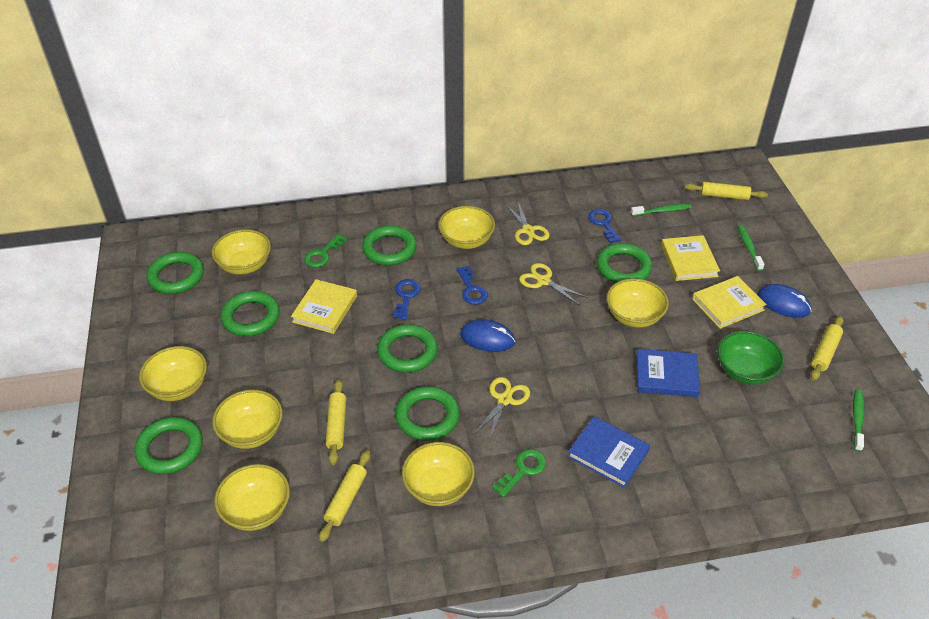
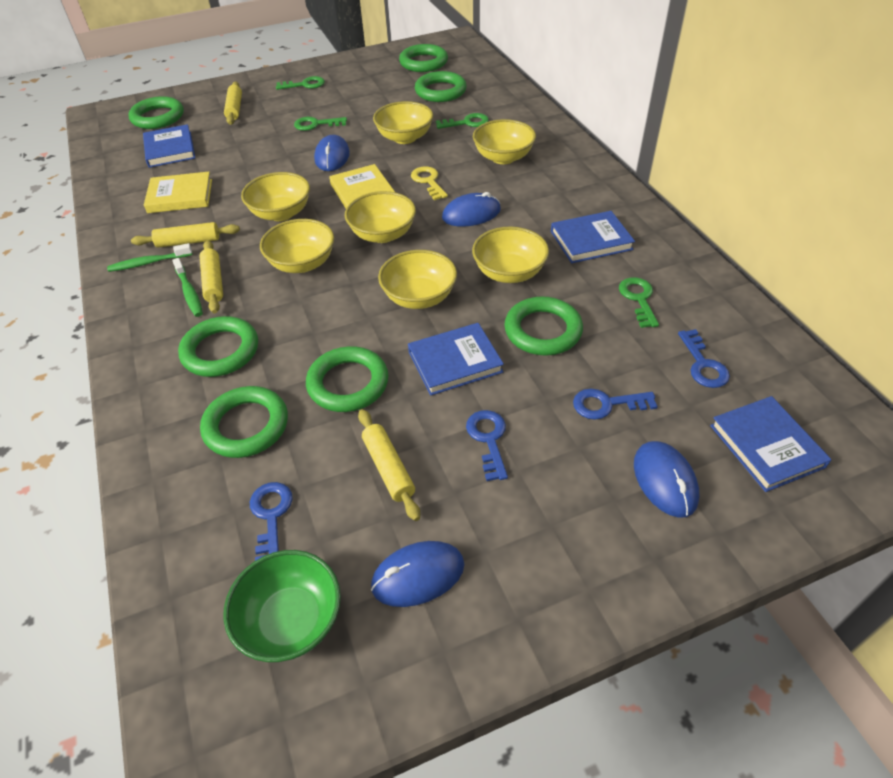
blue book: [568,416,650,488] [636,349,700,397] = 2 -> [143,124,195,168] [408,323,504,396] [551,211,635,263] [710,396,832,492] = 4
blue key: [393,279,421,320] [456,266,488,305] [588,209,622,243] = 3 -> [250,482,293,561] [466,410,508,481] [573,389,658,420] [678,329,730,388] = 4
blue mouse: [460,319,515,352] [757,284,811,318] = 2 -> [314,135,350,171] [371,541,465,607] [442,192,501,227] [634,441,699,518] = 4
green key: [304,234,347,267] [492,449,546,497] = 2 -> [276,76,325,90] [294,117,347,131] [436,113,489,129] [619,277,659,328] = 4
green toothbrush: [631,204,691,216] [738,225,764,271] [853,389,865,452] = 3 -> [107,243,193,272] [172,258,203,317] = 2
yellow book: [291,279,357,334] [661,235,720,281] [692,276,767,329] = 3 -> [144,171,212,213] [329,164,395,208] = 2
yellow key: none = 0 -> [411,166,448,200] = 1
yellow scissors: [474,377,530,441] [505,202,550,245] [519,263,588,305] = 3 -> none = 0

